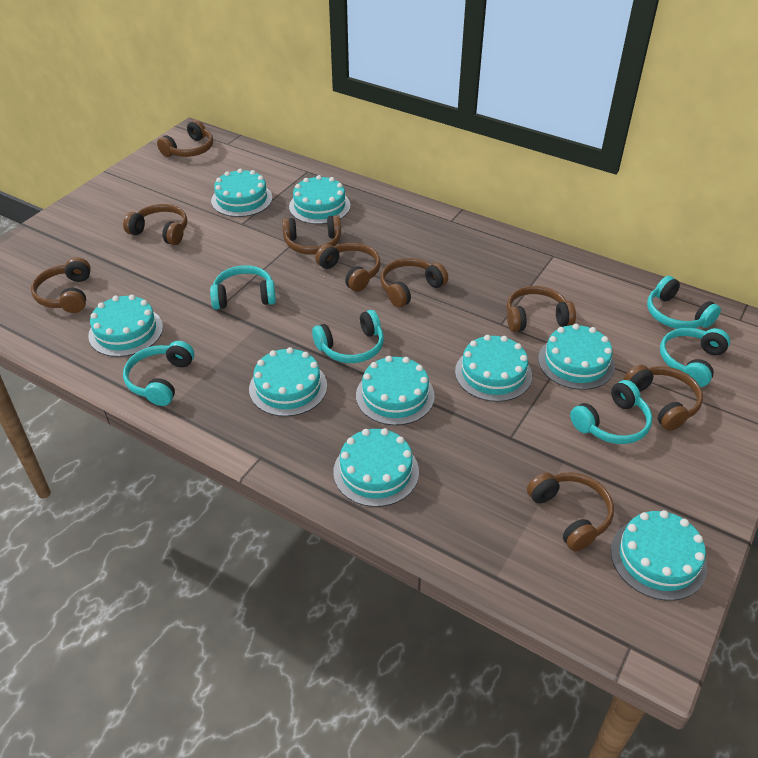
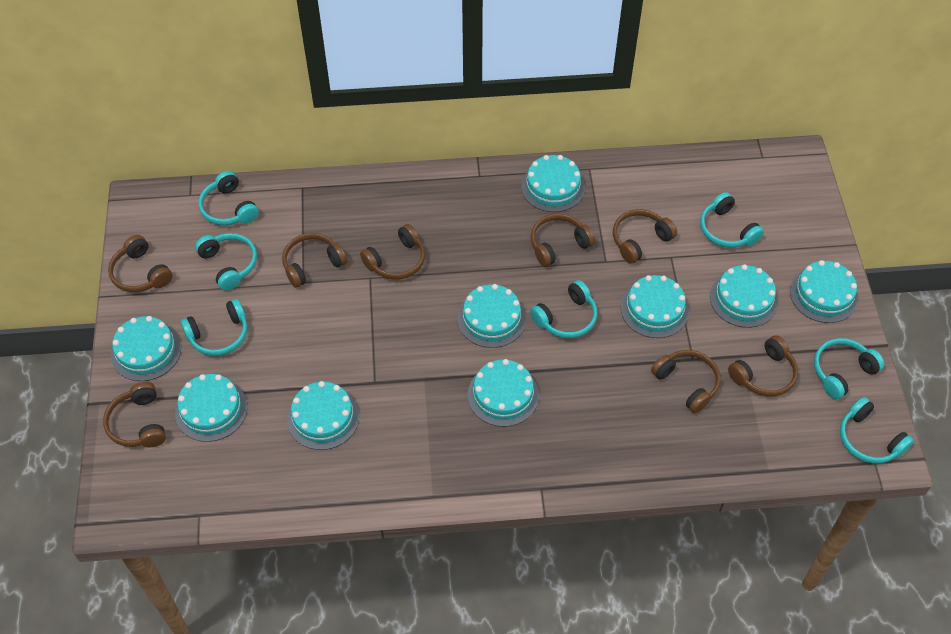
brown headphones: [31,257,91,313] [123,204,187,245] [157,120,213,157] [282,215,341,255] [315,243,381,292] [381,258,448,308] [507,286,576,332] [527,472,614,551] [624,365,703,431] = 9 -> [103,382,166,447] [108,235,173,292] [282,233,347,288] [360,224,425,279] [531,213,595,267] [613,209,677,264] [651,350,721,414] [728,335,798,397] = 8
turquoise headphones: [123,341,194,406] [210,265,276,310] [312,310,384,363] [570,380,652,444] [647,276,721,329] [660,328,730,387] = 6 -> [181,299,247,356] [195,233,257,291] [198,171,259,225] [530,280,597,338] [700,192,764,248] [814,338,884,399] [840,397,914,464] = 7

